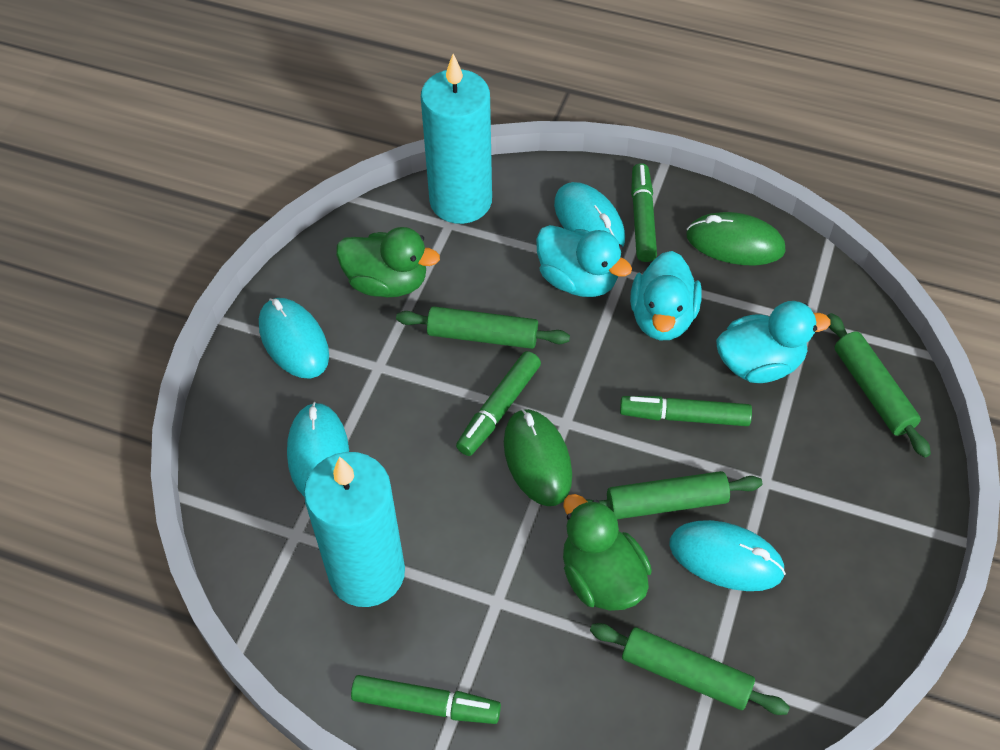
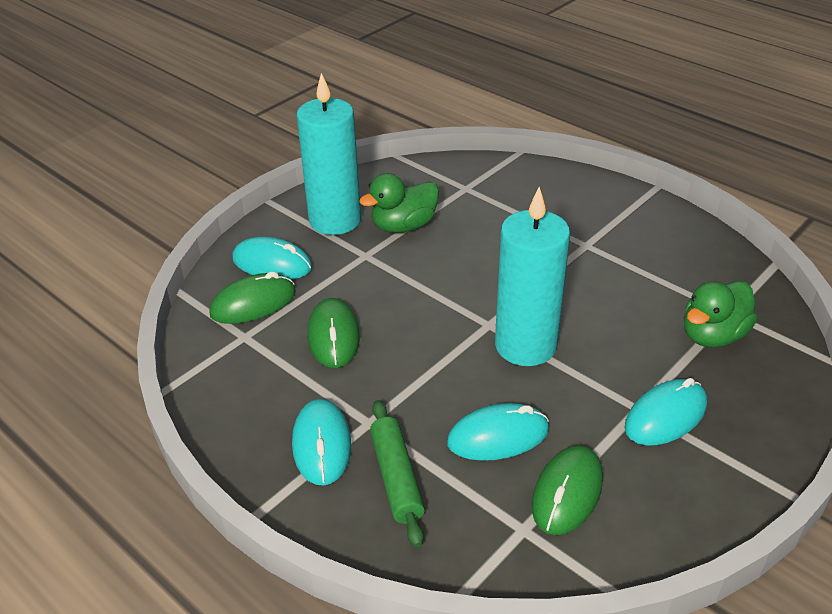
green marker: [351,675,501,724] [456,351,541,456] [620,396,752,426] [631,163,657,262] = 4 -> none = 0
green mouse: [504,409,572,506] [686,212,785,265] = 2 -> [209,271,296,324] [307,298,360,368] [532,445,603,535] = 3
green rolling pin: [396,306,570,349] [586,471,762,519] [590,623,790,715] [827,313,931,457] = 4 -> [370,400,425,547] = 1
turquoise duck: [536,225,632,297] [630,251,702,340] [716,301,830,383] = 3 -> none = 0

